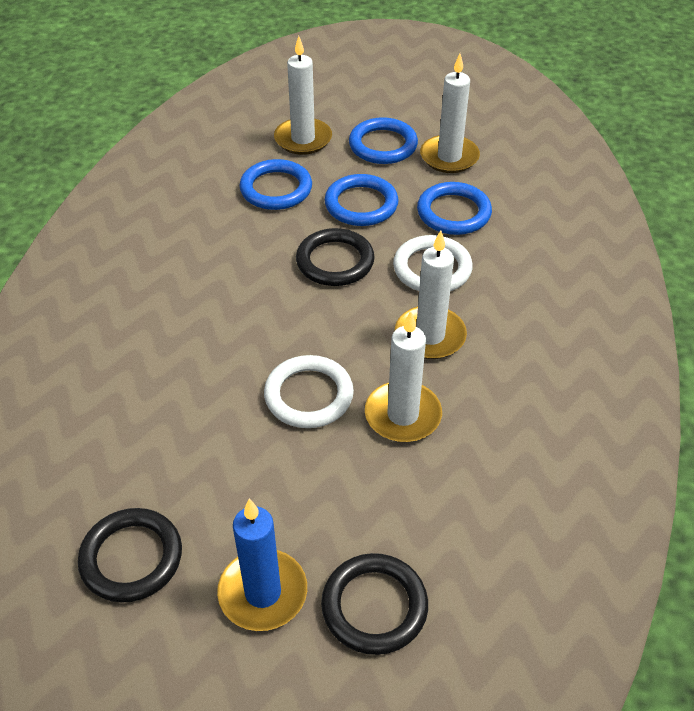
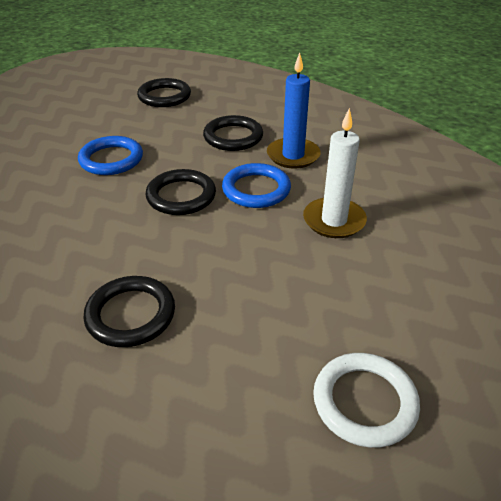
black ring: [78,508,182,603] [296,228,375,286] [321,553,428,655] = 3 -> [83,276,175,347] [137,78,191,107] [146,169,216,215] [203,115,263,151] = 4
blue ring: [239,159,312,210] [324,174,399,226] [349,117,418,164] [417,182,492,235] = 4 -> [78,136,143,175] [222,163,291,208] = 2
white candle: [274,36,332,155] [365,311,442,442] [395,230,467,359] [420,54,480,173] = 4 -> [303,108,367,238] = 1
white ring: [264,355,354,428] [393,235,473,291] = 2 -> [313,353,420,448] = 1

